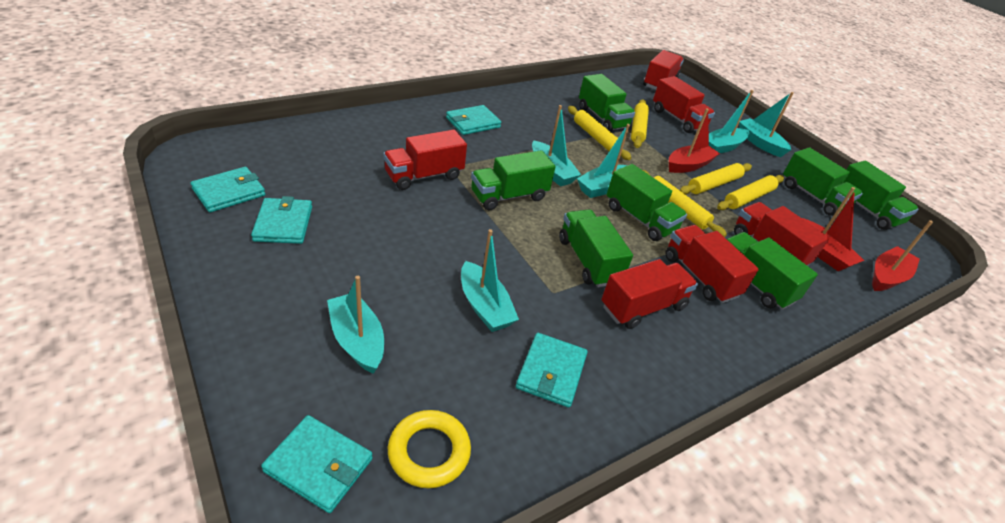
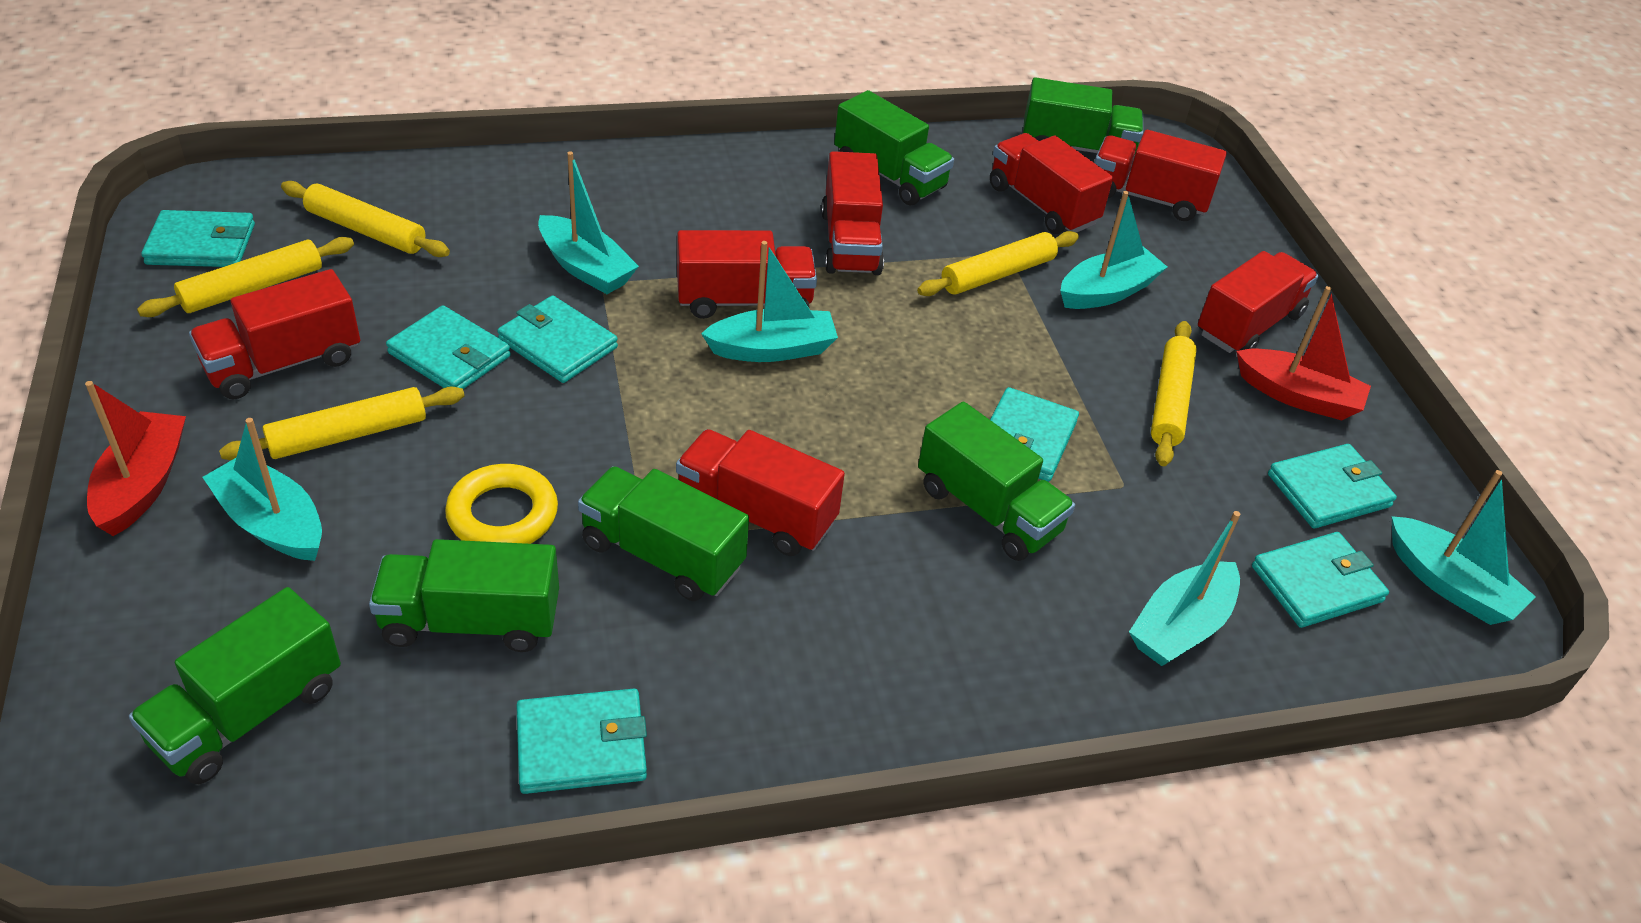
green truck: [471,150,556,210] [559,209,633,287] [579,74,635,132] [606,164,687,241] [727,232,818,310] [783,147,863,216] [843,161,919,230] = 7 -> [129,587,341,784] [369,539,559,652] [578,466,749,601] [834,90,954,205] [918,402,1075,561] [1023,77,1143,153] = 6
red boat: [669,108,720,173] [802,187,864,271] [872,220,933,291] = 3 -> [85,381,186,536] [1236,286,1371,420] = 2
red truck: [383,130,467,190] [601,259,698,329] [643,50,684,90] [653,76,715,133] [665,225,759,303] [734,202,829,266] = 6 -> [189,269,360,399] [676,429,845,556] [677,230,817,319] [821,151,884,275] [990,133,1113,234] [1094,130,1227,221] [1198,251,1318,353] = 7
turquoise wallet: [191,167,265,212] [251,196,312,244] [261,415,373,513] [446,105,501,135] [516,333,588,407] = 5 -> [141,210,255,267] [386,305,511,389] [497,295,618,383] [517,689,647,794] [990,387,1079,482] [1252,532,1389,628] [1268,444,1397,528] = 7

